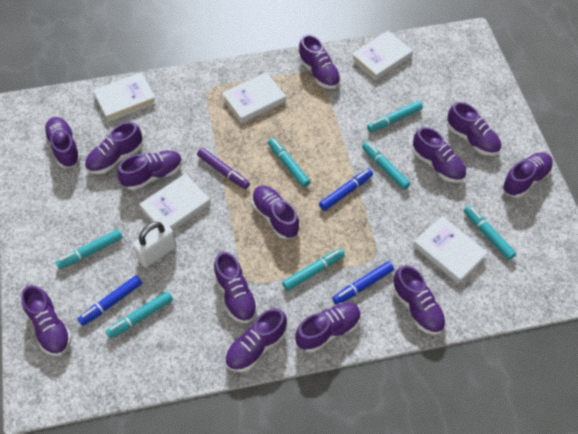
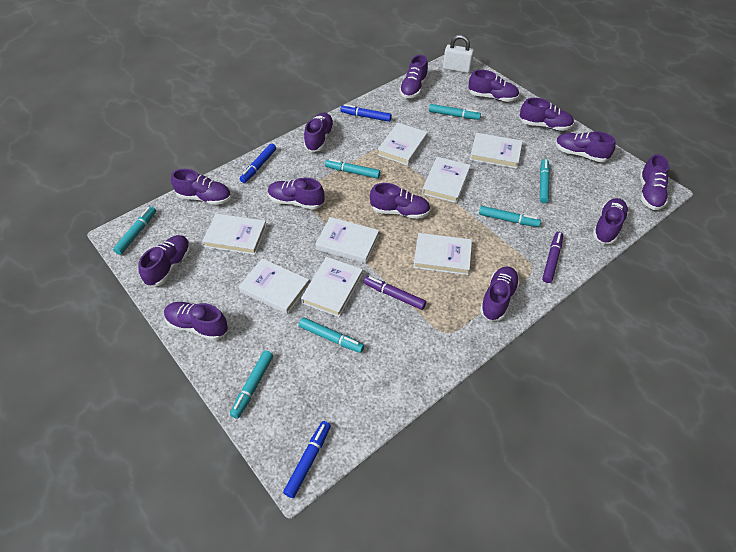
purple marker: [197,148,250,189] = 1 -> [364,276,426,310] [542,232,563,283] = 2
white book: [93,72,157,122] [139,173,211,230] [222,72,286,123] [351,31,413,80] [413,216,488,284] = 5 -> [202,213,267,255] [239,258,309,314] [301,257,363,317] [315,217,379,264] [377,122,428,166] [413,233,472,275] [422,157,471,203] [470,133,522,169] = 8

